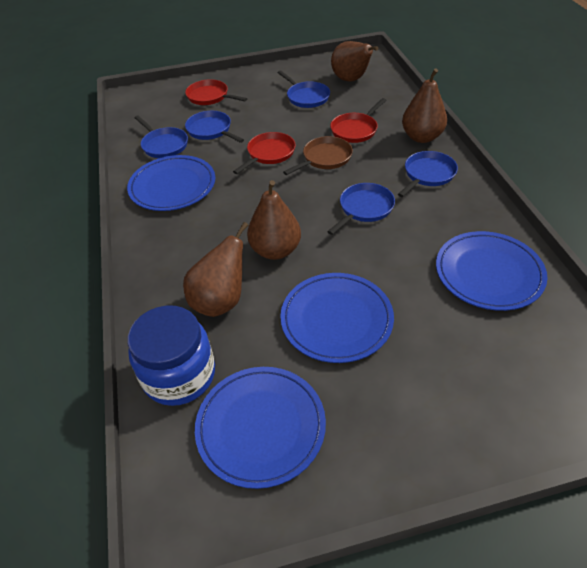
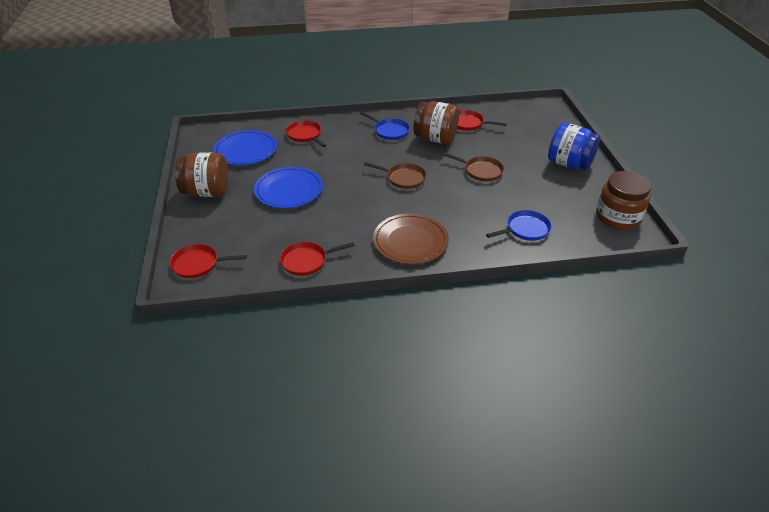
blue pan: [135,115,188,158] [185,111,244,143] [277,70,330,108] [327,183,395,235] [398,151,458,197] = 5 -> [360,111,410,140] [486,210,552,241] = 2
blue plate: [127,155,215,211] [195,367,326,489] [280,273,394,363] [436,231,547,311] = 4 -> [213,130,277,166] [254,167,323,209] = 2
brown jar: none = 0 -> [175,152,228,197] [414,101,459,144] [596,171,651,230] = 3
brown pan: [283,136,353,175] = 1 -> [364,162,427,189] [443,152,504,182] = 2
brown pear: [183,222,248,317] [247,180,301,260] [331,41,378,82] [402,68,447,143] = 4 -> none = 0
brown plate: none = 0 -> [373,213,449,264] = 1
red pan: [185,79,247,105] [233,132,296,174] [330,98,386,143] = 3 -> [170,244,247,278] [280,242,355,276] [286,120,326,147] [457,110,507,131] = 4

